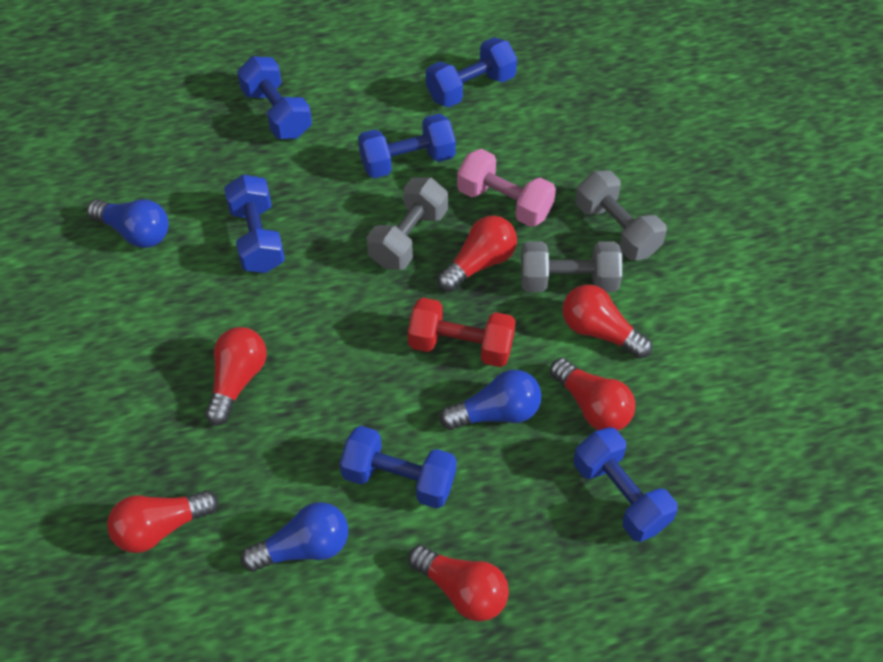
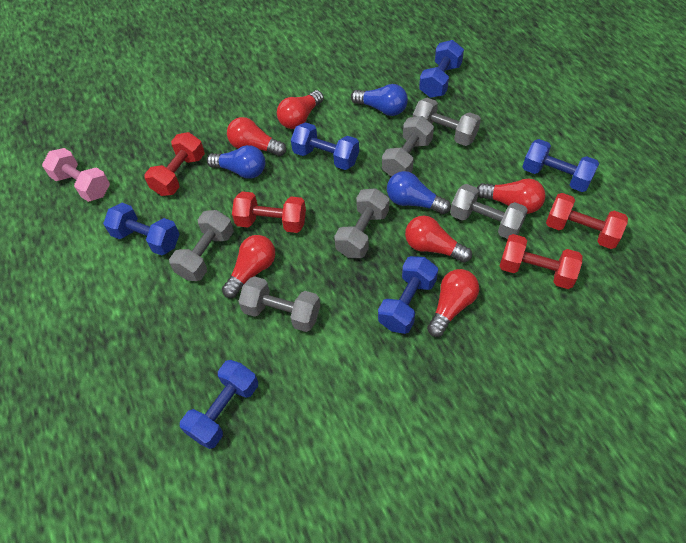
grey dumbbell: [367,177,448,270] [521,241,622,292] [575,170,667,261] = 3 -> [169,210,234,281] [238,276,320,332] [334,188,389,258] [382,116,434,177] [413,98,481,146] [450,184,528,239] = 6
red dumbbell: [408,298,516,367] = 1 -> [144,132,205,196] [232,191,306,233] [499,234,582,289] [546,193,628,249] = 4

